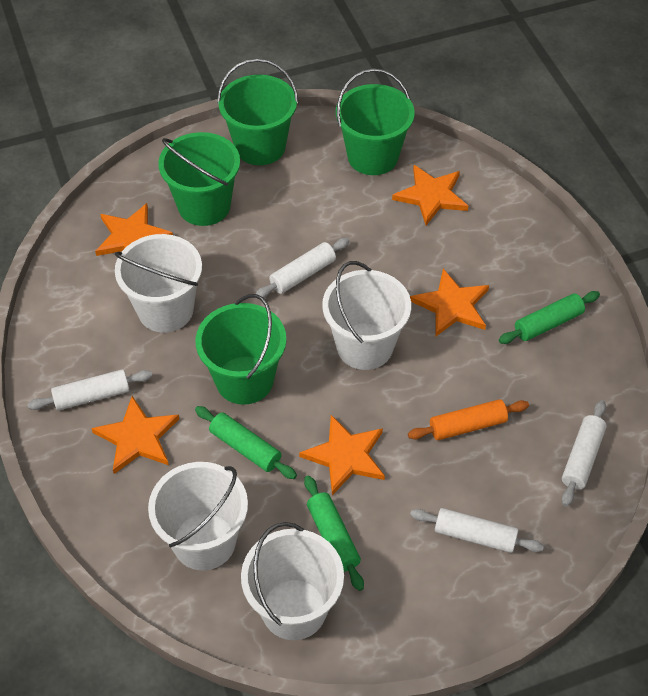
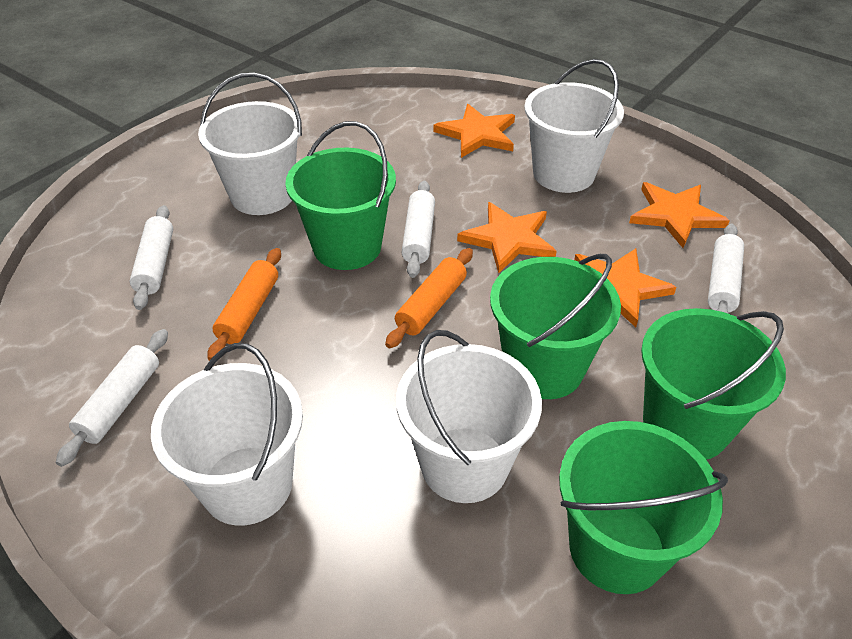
green rolling pin: [195,406,297,479] [304,476,364,591] [499,291,600,344] = 3 -> none = 0
orange rolling pin: [408,399,529,440] = 1 -> [207,248,281,361] [385,248,473,348] = 2
orange star: [91,396,179,474] [95,203,173,256] [299,415,385,495] [392,165,469,225] [410,269,489,337] = 5 -> [434,104,515,158] [457,202,557,274] [574,248,676,327] [629,182,730,248] = 4

